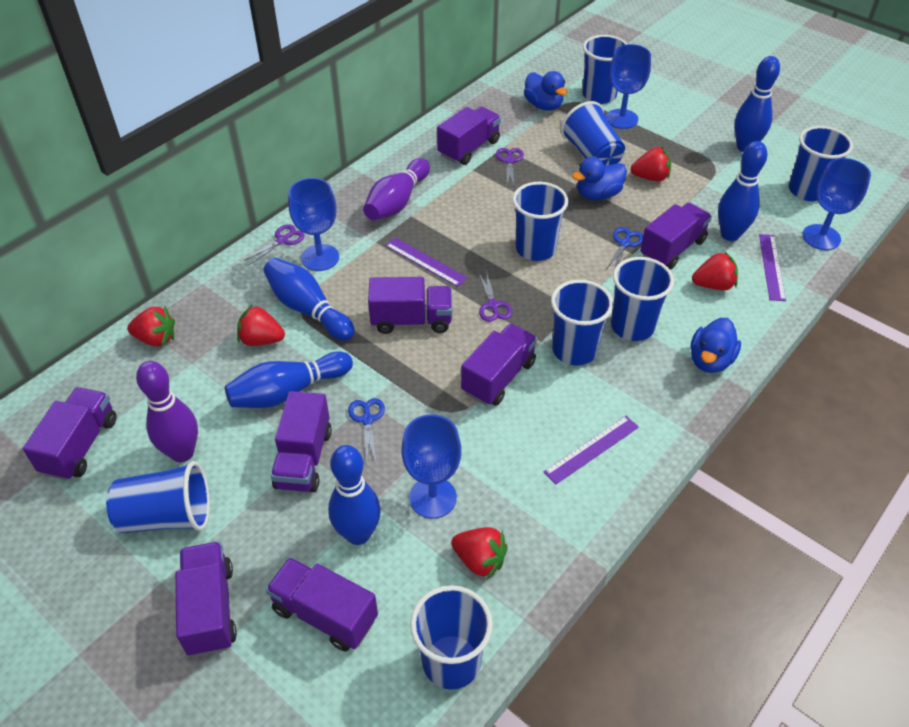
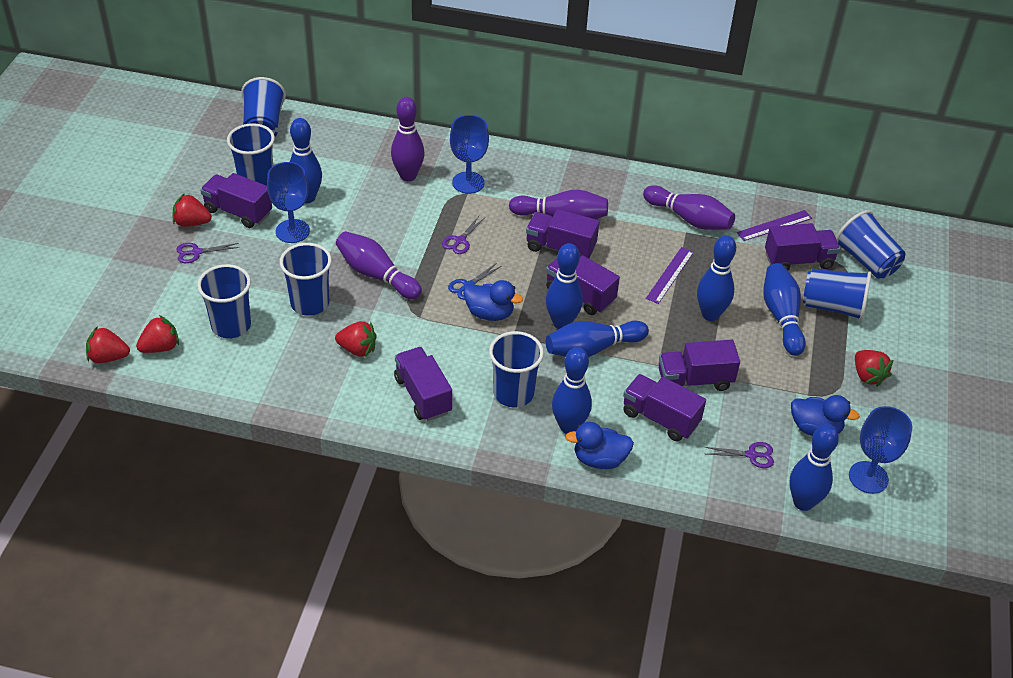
blue bowling pin: [225,351,353,408] [263,258,355,341] [328,445,381,545] [718,141,767,241] [735,56,780,152] = 5 -> [290,118,322,203] [546,243,583,329] [546,321,649,357] [552,347,592,434] [697,235,736,321] [763,263,806,356] [790,424,839,511] = 7
blue cup: [106,461,210,533] [410,585,493,690] [512,182,568,261] [551,280,613,366] [561,101,625,166] [583,35,628,104] [611,257,674,341] [789,126,853,201] = 8 -> [197,264,251,338] [227,123,275,186] [241,77,286,136] [279,243,332,316] [489,331,544,407] [803,268,871,321] [836,210,905,279] = 7
blue goblet: [288,178,339,271] [401,414,461,519] [606,44,651,129] [802,158,871,250] = 4 -> [267,162,310,243] [450,115,489,194] [849,406,912,494] = 3
blue scissors: [348,398,385,462] [606,227,643,269] = 2 -> [448,263,501,300] = 1
purple bowling pin: [136,361,198,462] [363,158,430,220] = 2 -> [336,231,422,299] [391,97,424,181] [509,189,608,219] [643,185,735,230] = 4
purple ruler: [385,237,467,287] [544,416,639,484] [759,234,786,301] = 3 -> [646,247,694,304] [737,210,812,241] = 2
purple truck: [23,387,117,481] [175,542,237,656] [265,557,378,652] [271,391,332,492] [368,277,452,334] [437,107,501,165] [461,324,537,406] [640,203,712,269] = 8 -> [200,173,272,228] [394,347,452,421] [526,209,599,259] [546,255,620,315] [623,374,706,441] [659,340,740,391] [765,223,840,270] = 7

